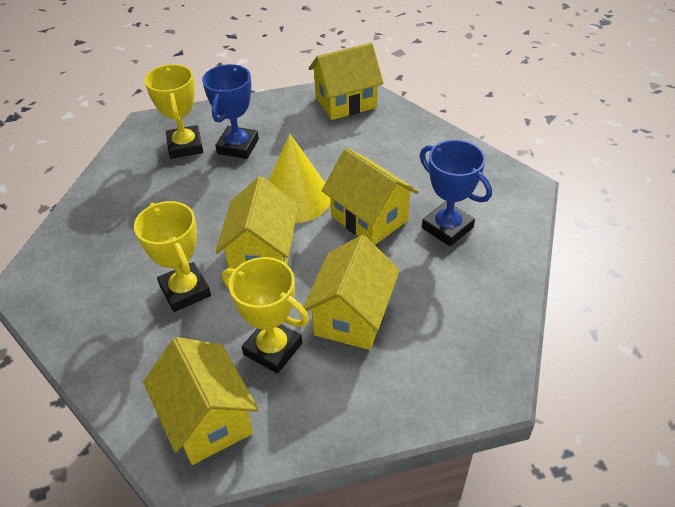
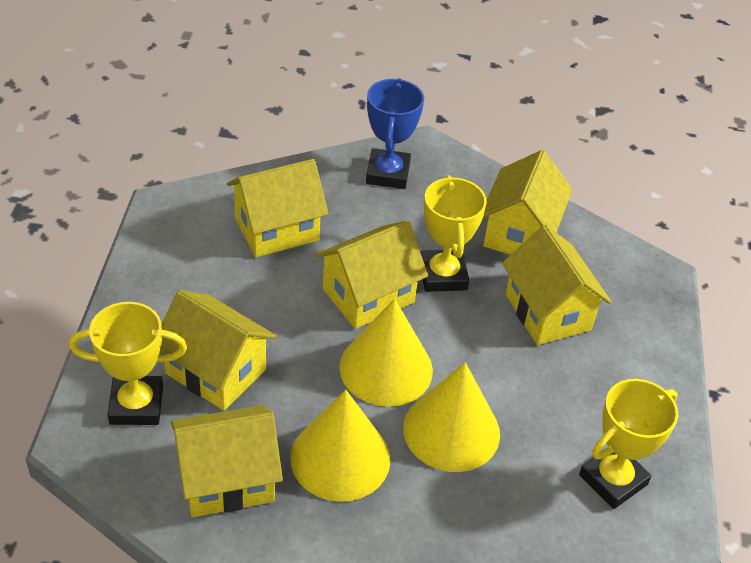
blue trophy: [202,64,259,159] [420,140,492,246] = 2 -> [366,78,424,189] = 1
yellow cone: [268,134,331,223] = 1 -> [290,390,390,502] [339,298,433,407] [403,362,500,472] = 3
yellow house: [143,337,259,465] [215,176,299,276] [303,235,400,350] [309,43,384,120] [322,148,419,245] = 5 -> [160,290,276,411] [171,405,283,517] [227,159,328,257] [315,221,428,329] [483,150,573,255] [502,225,611,345] = 6

